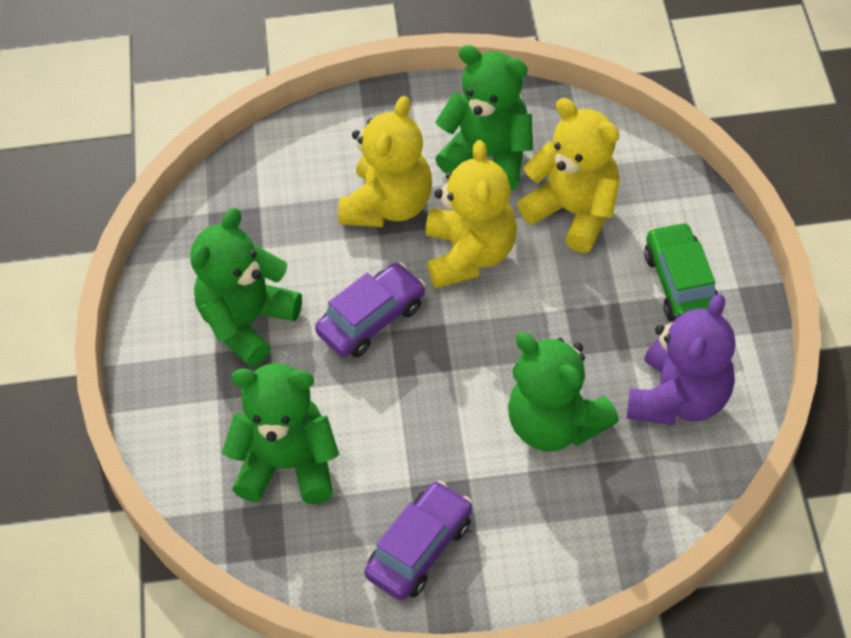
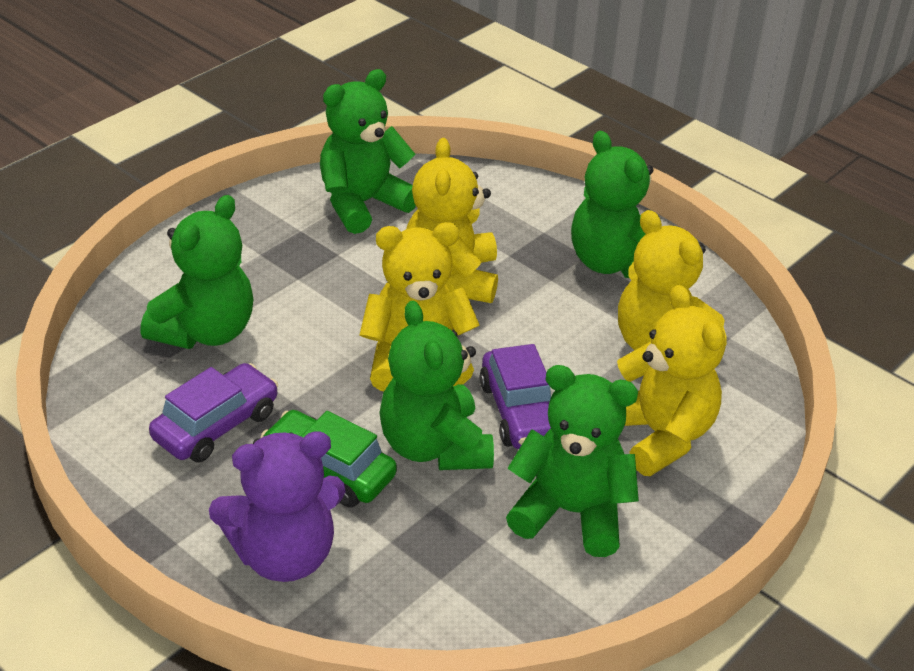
green teddy bear: [190,208,302,367] [222,363,339,504] [435,45,533,191] [508,333,619,451] = 4 -> [140,195,253,349] [320,69,416,234] [379,301,494,470] [506,365,639,557] [571,131,654,278] = 5
yellow teddy bear: [338,96,432,227] [426,140,517,288] [517,98,620,253] = 3 -> [359,222,480,391] [406,138,498,303] [617,285,725,476] [618,210,726,350] = 4

